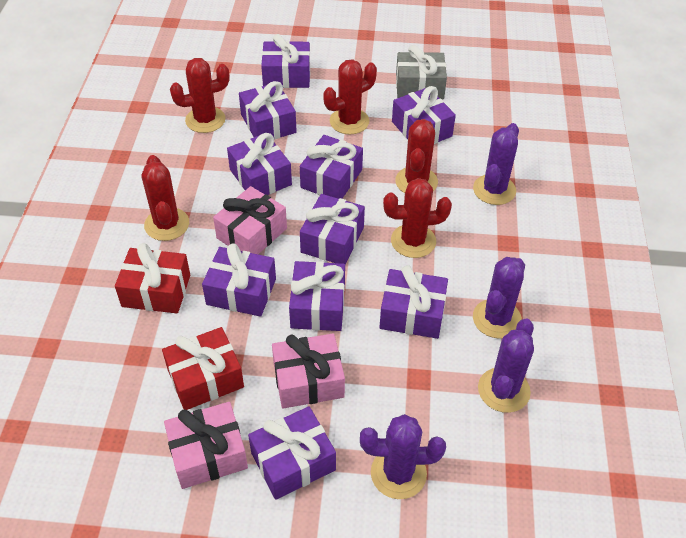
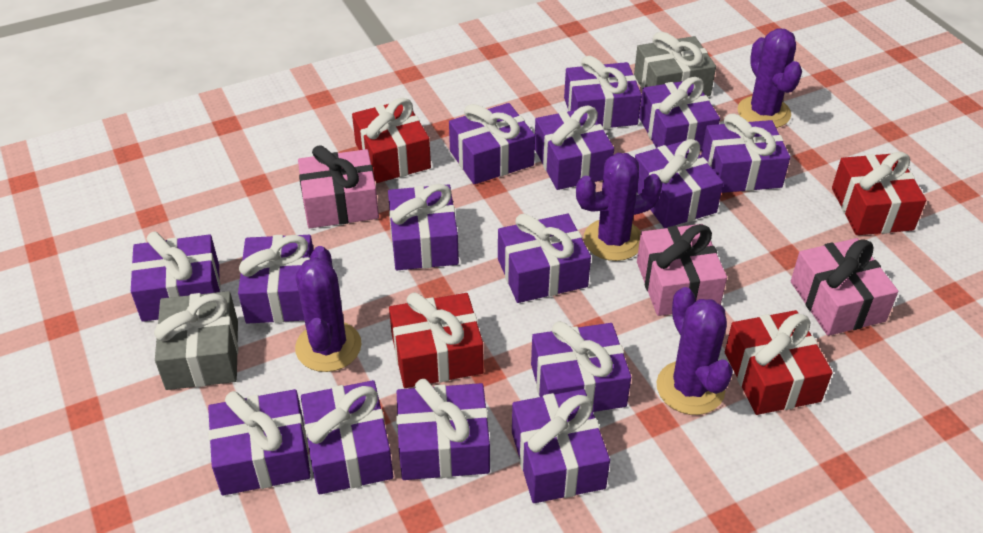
grey gift: [396,45,447,99] = 1 -> [154,291,238,390] [634,32,716,97] = 2
purple gift: [202,243,276,317] [227,133,292,195] [239,81,297,139] [248,406,336,500] [261,34,310,88] [289,261,345,331] [300,135,363,199] [300,194,365,264] [379,265,448,339] [392,86,456,144] = 10 -> [131,231,221,322] [208,389,311,495] [238,235,313,324] [301,380,393,494] [388,184,459,270] [396,379,490,480] [449,103,535,184] [498,214,591,303] [512,389,610,503] [531,321,631,412] [535,106,614,190] [564,56,642,129] [635,139,723,228] [639,77,720,151] [701,113,790,193] = 15
red cactus: [142,155,189,241] [170,58,229,133] [323,59,377,135] [383,178,452,258] [395,119,438,193] = 5 -> none = 0
red gift: [115,243,190,313] [162,327,244,410] = 2 -> [352,98,431,183] [389,292,484,388] [725,310,833,415] [832,152,926,235] = 4

